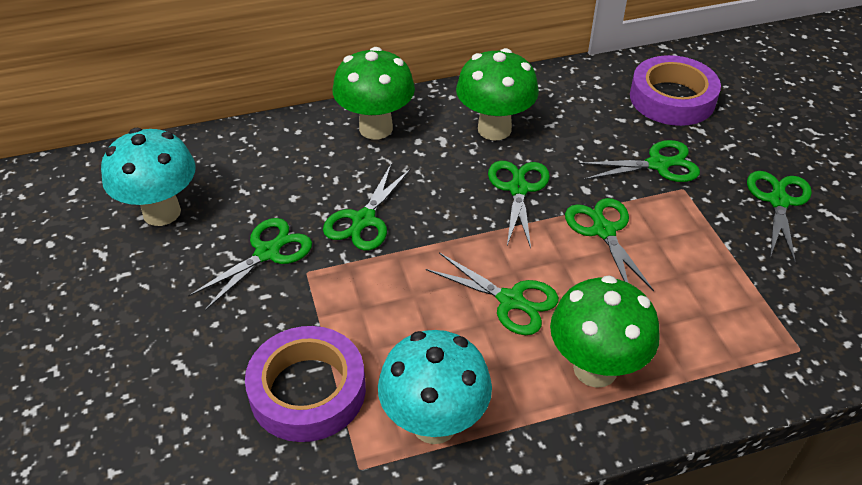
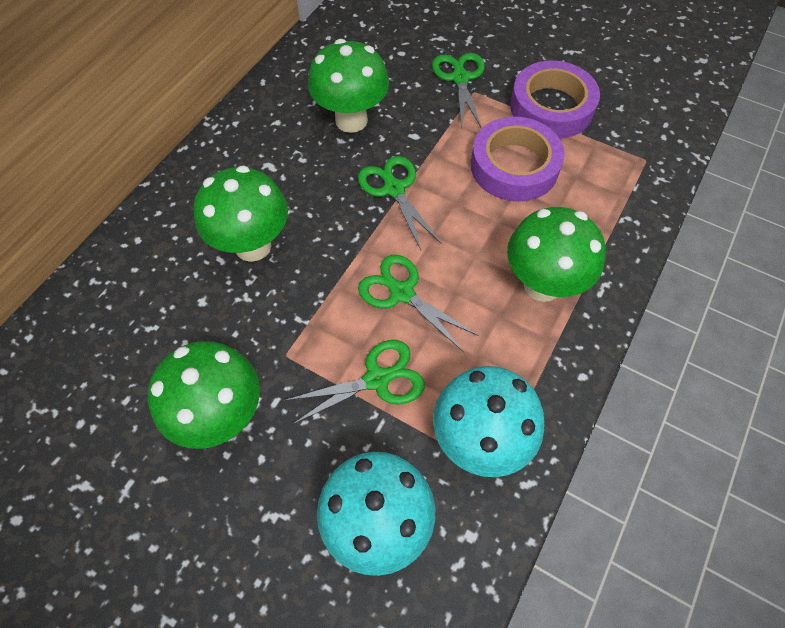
green mushroom: [332,47,415,140] [456,48,539,140] [550,275,660,388] = 3 -> [148,341,260,449] [194,166,288,262] [308,39,389,133] [507,207,606,302] = 4
green scissors: [188,218,312,311] [323,165,411,250] [426,253,559,335] [488,161,550,248] [565,198,654,291] [578,140,700,182] [747,171,812,263] = 7 -> [283,340,425,425] [358,156,441,250] [358,255,479,352] [432,53,485,129] = 4

